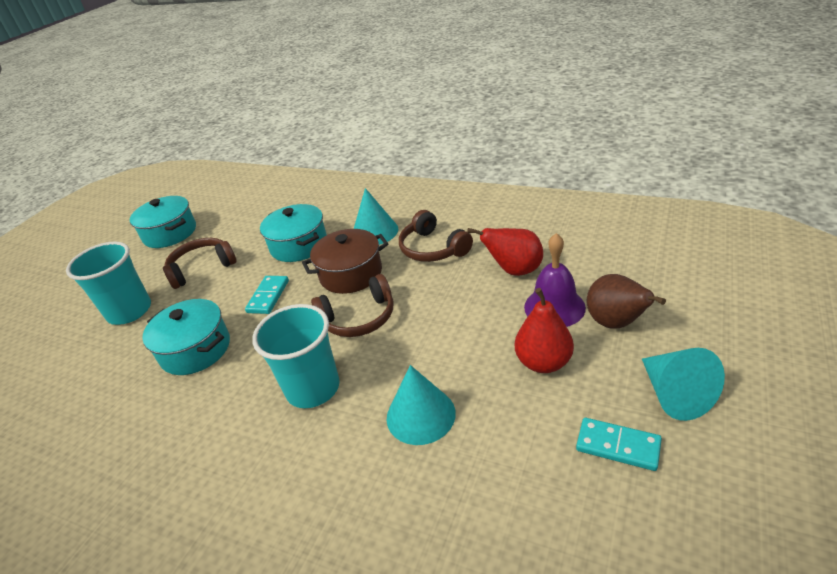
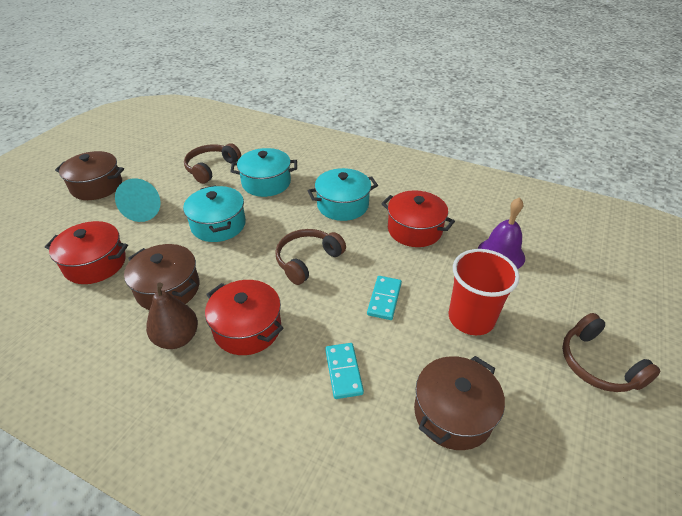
brown pot: [302,229,388,294] = 1 -> [55,151,124,200] [124,244,199,310] [414,356,505,450] = 3
red cup: none = 0 -> [449,249,520,335] = 1
red pear: [467,228,543,276] [515,288,574,373] = 2 -> none = 0
red pot: none = 0 -> [45,221,128,284] [205,280,284,355] [381,190,455,247] = 3
turquoise cone: [354,188,398,245] [387,365,456,445] [642,348,725,421] = 3 -> [115,178,161,222] = 1
turquoise cup: [66,242,151,325] [252,304,339,408] = 2 -> none = 0

